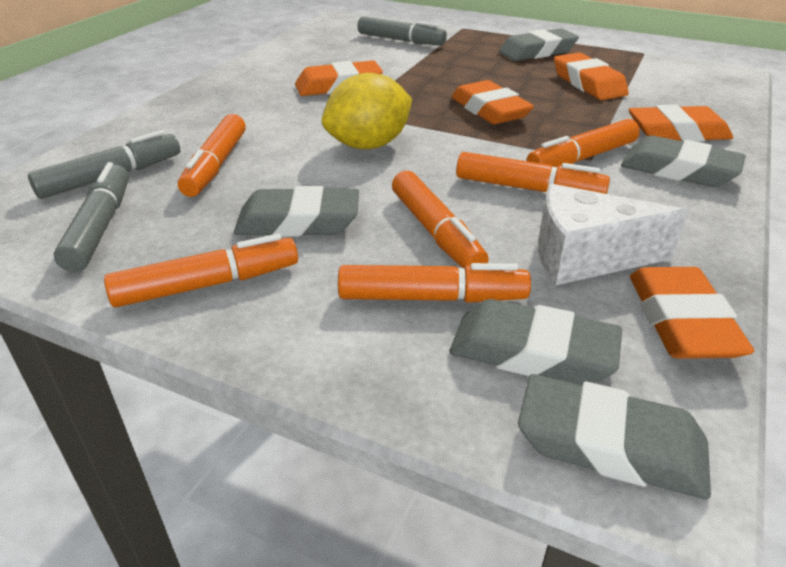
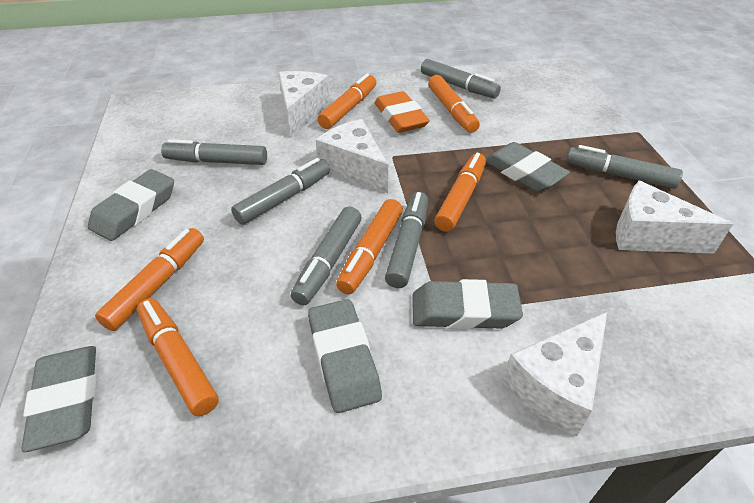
grey marker: [28,130,180,199] [54,162,129,272] [357,16,447,45] = 3 -> [161,139,267,165] [231,158,330,225] [291,206,362,305] [385,192,428,288] [421,59,501,98] [566,145,683,189] = 6
orange eraser: [295,60,383,96] [451,80,534,124] [554,52,629,100] [629,105,733,142] [630,267,754,359] = 5 -> [375,91,430,133] = 1
white cheese: [538,184,688,286] = 1 -> [278,71,330,136] [316,119,388,193] [502,312,607,436] [616,181,733,254] = 4
yellow lemon: [322,73,412,149] = 1 -> none = 0

